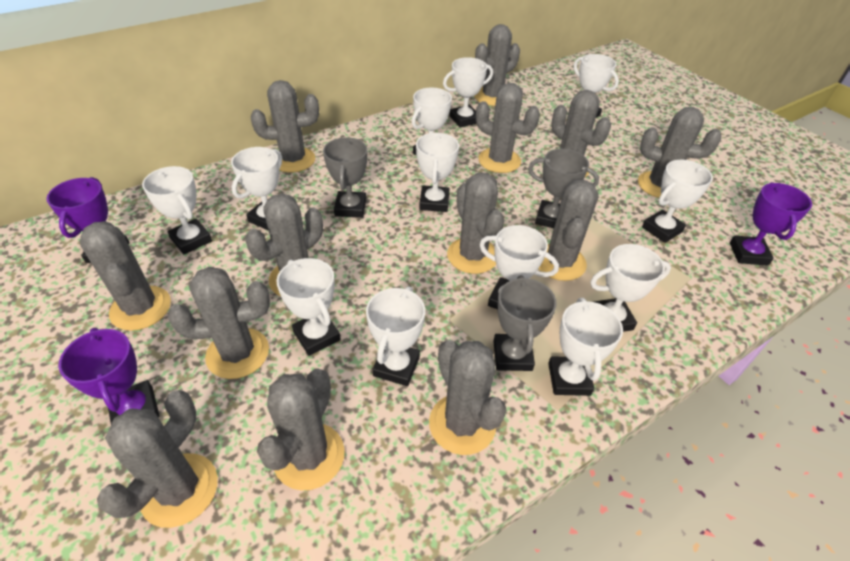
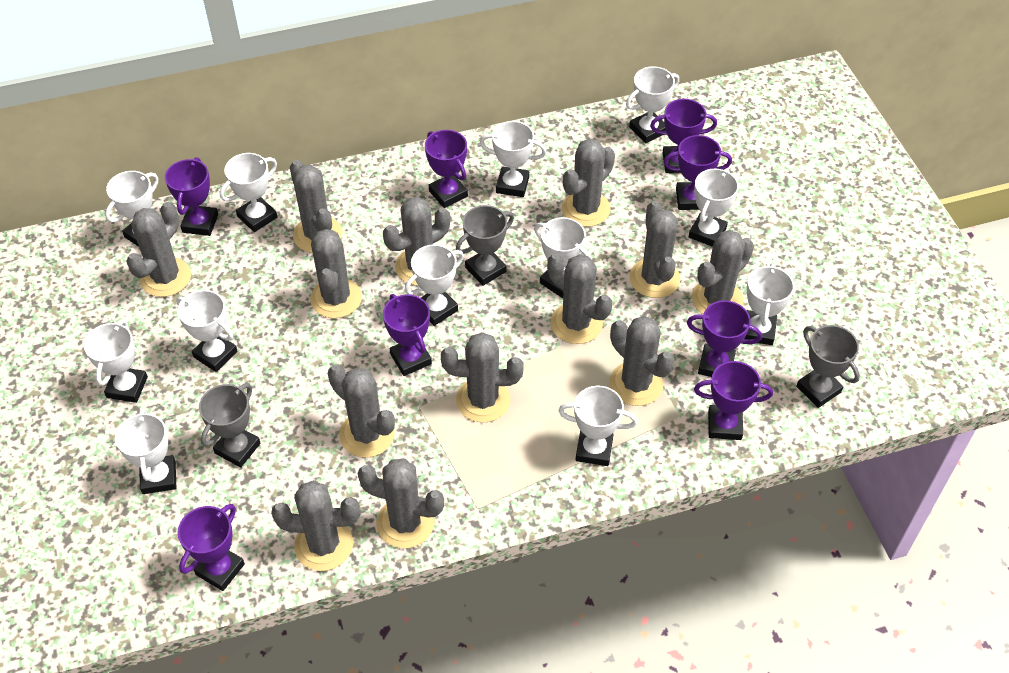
purple trophy: [46,177,130,263] [58,328,160,424] [730,182,812,266] = 3 -> [165,157,218,236] [178,504,245,591] [383,294,432,376] [425,130,468,208] [650,99,717,173] [663,135,732,210] [687,300,762,377] [694,361,773,440] = 8

